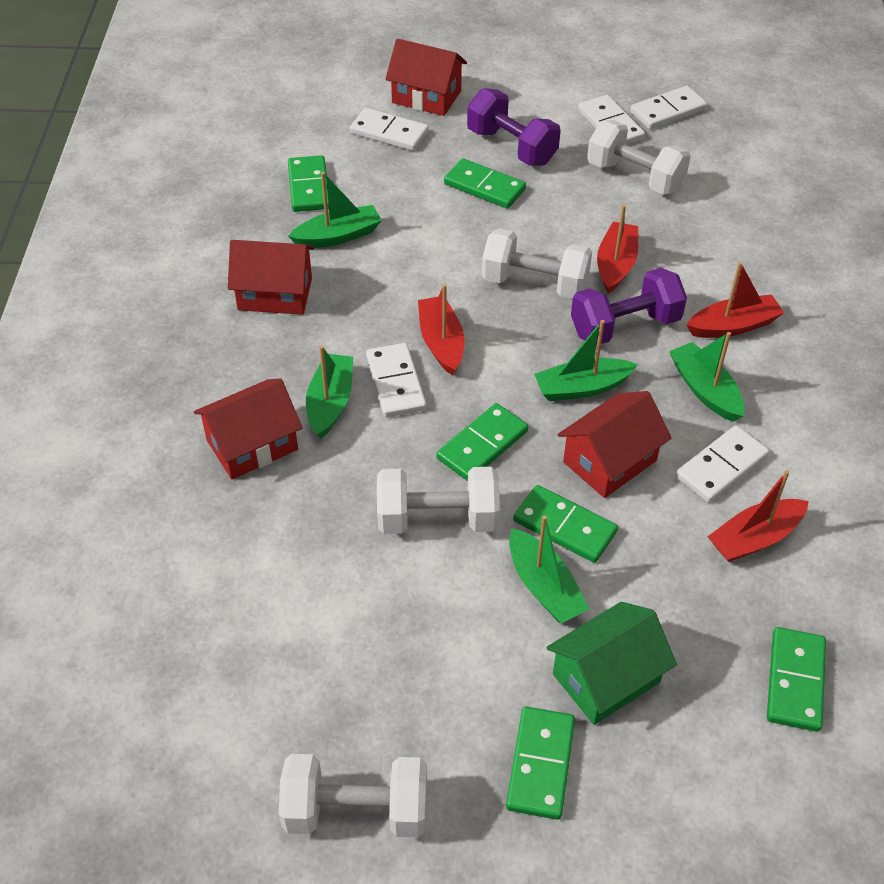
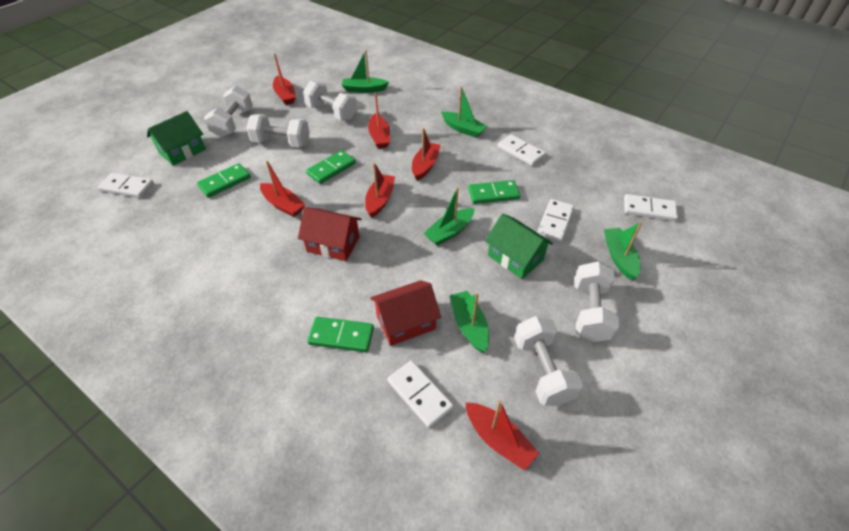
green domino: [288,155,329,212] [437,403,528,481] [444,158,526,209] [506,706,575,820] [513,485,618,563] [767,627,826,732] = 6 -> [197,163,251,198] [306,150,356,184] [307,317,374,352] [468,180,520,204] = 4
green house: [546,602,677,725] = 1 -> [147,111,206,166] [485,213,553,279] = 2
purple dumbbell: [467,88,561,166] [571,268,687,346] = 2 -> none = 0
red boat: [418,284,464,375] [597,205,638,294] [686,262,784,338] [708,470,809,562] = 4 -> [260,160,306,217] [273,53,296,105] [365,163,395,218] [368,93,390,149] [412,128,441,181] [465,400,539,471] = 6
red house: [194,378,302,479] [228,240,314,315] [385,39,467,116] [558,391,671,498] = 4 -> [298,207,361,261] [370,280,441,346] = 2
white dumbbell: [279,754,427,837] [377,467,500,534] [482,229,592,299] [587,120,691,195] = 4 -> [204,86,253,138] [246,114,310,148] [303,81,357,121] [514,316,583,406] [574,262,619,342] = 5

